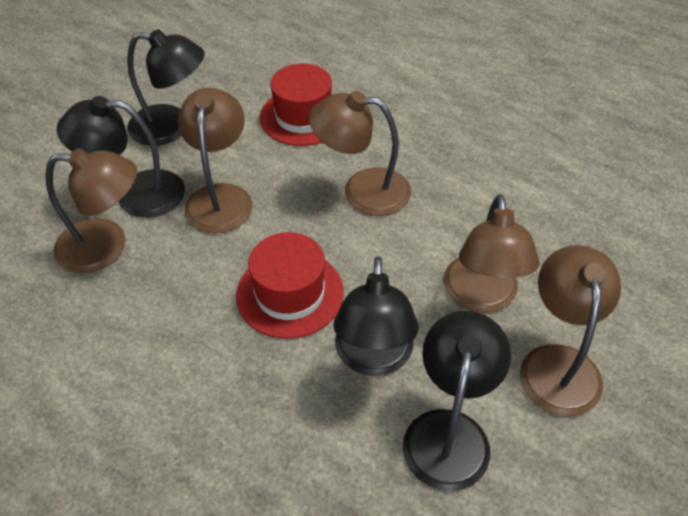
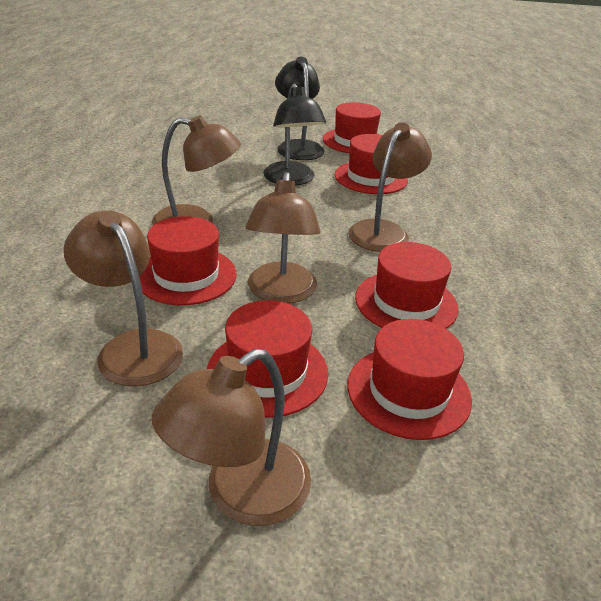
black lamp: [57,96,185,218] [127,29,204,145] [334,256,419,376] [403,311,511,491] = 4 -> [263,84,326,186] [275,57,324,160] = 2
red hat: [236,232,344,339] [260,64,333,146] = 2 -> [139,216,236,305] [207,300,328,418] [323,102,381,153] [335,134,408,194] [347,319,472,440] [355,242,459,329] = 6

